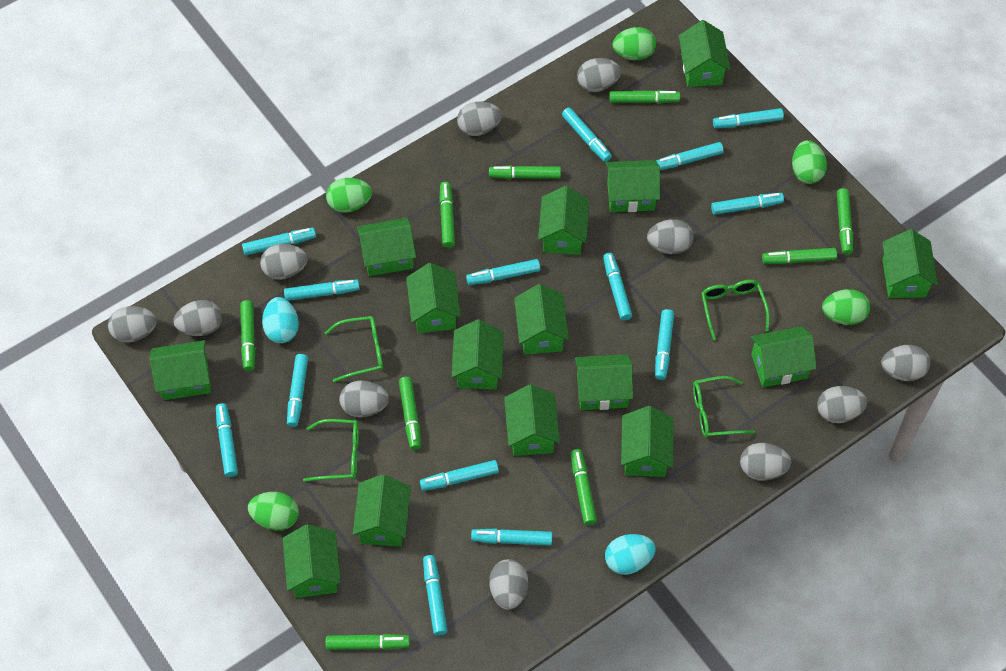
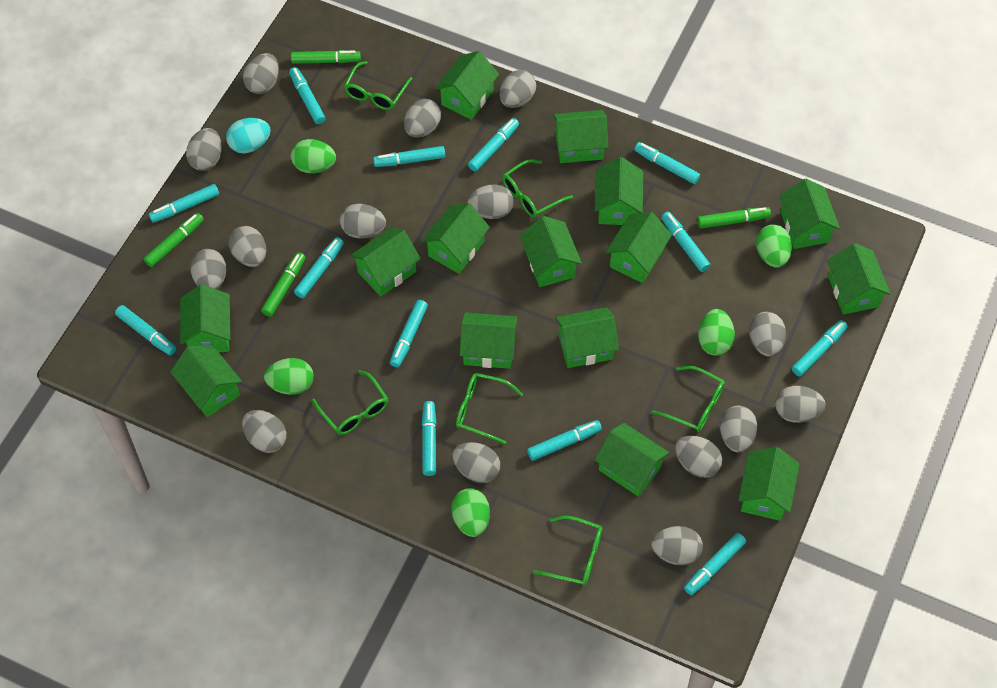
green glasses: [303,419,359,482] [325,316,383,382] [693,376,755,438] [701,280,770,341] = 4 -> [312,370,388,435] [344,61,413,110] [456,373,523,444] [502,159,573,218] [533,516,602,586] [652,366,725,432] = 6
green marker: [240,300,256,371] [325,634,410,650] [399,377,421,450] [439,182,455,248] [489,165,561,179] [571,449,597,525] [610,90,680,103] [762,248,837,264] [837,188,853,255] = 9 -> [144,213,204,267] [261,252,306,317] [291,50,361,64] [698,207,771,229] = 4
grey egg: [108,306,157,343] [173,300,222,336] [260,244,307,280] [339,380,389,417] [457,101,502,136] [489,559,528,610] [577,58,621,92] [647,219,694,254] [740,443,791,481] [817,386,867,423] [881,345,930,381] = 11 -> [186,128,222,171] [190,249,226,289] [229,226,266,267] [242,410,286,453] [243,53,279,94] [340,204,386,239] [404,99,441,138] [452,442,500,483] [467,185,514,219] [500,70,536,108] [651,526,703,565] [675,436,722,478] [720,406,757,452] [749,312,786,357] [775,386,826,423] = 15
turquoise egg: [262,297,299,343] [605,534,656,575] = 2 -> [226,118,271,153] = 1
turquoise marker: [216,403,238,477] [242,228,316,255] [284,280,360,301] [287,354,308,427] [420,460,499,491] [423,555,447,636] [466,259,540,285] [471,529,552,545] [562,107,612,162] [603,253,632,320] [655,309,674,380] [656,142,724,170] [711,193,784,215] [713,108,784,128] = 14 -> [115,305,176,356] [149,184,219,223] [289,67,326,124] [294,237,344,298] [373,146,445,167] [390,300,428,367] [422,401,437,476] [468,118,519,172] [527,420,602,461] [634,142,700,184] [661,212,710,272] [684,533,746,595] [792,320,848,377] = 13

